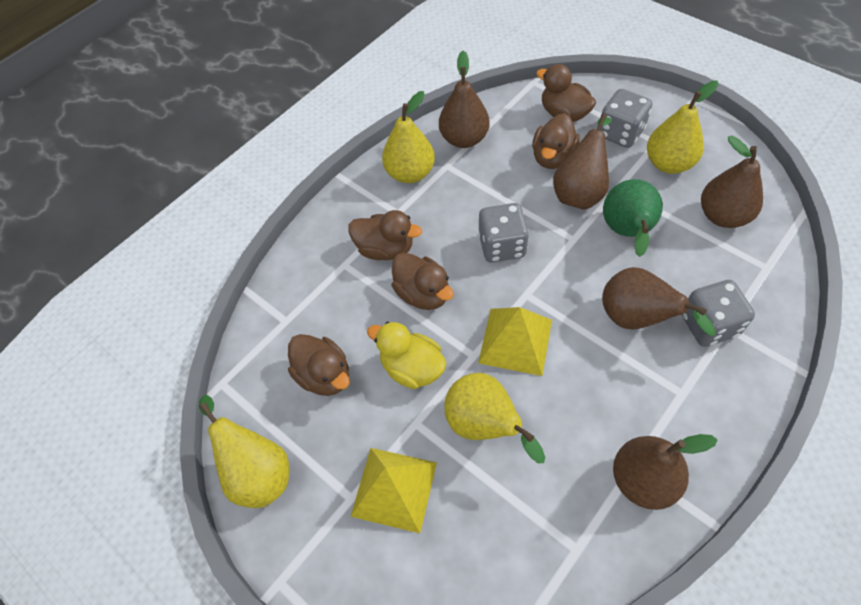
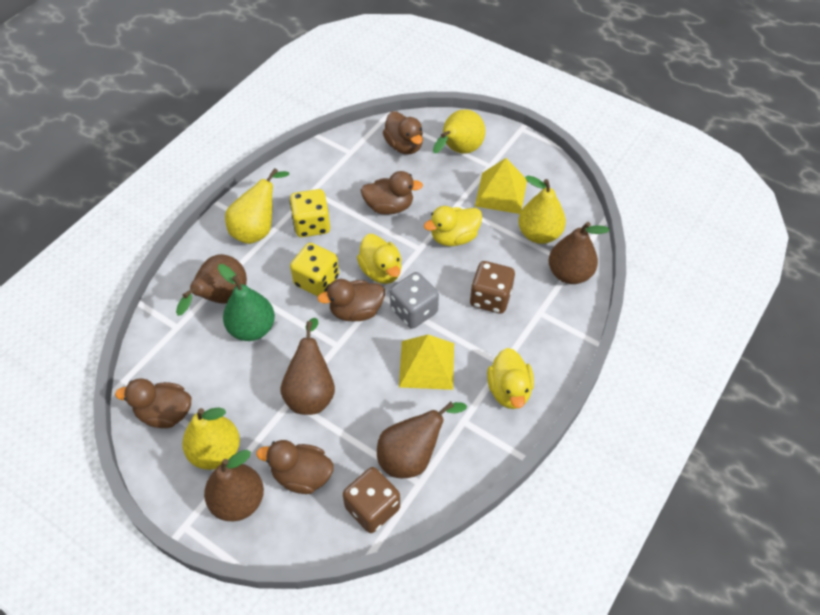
brown dice: none = 0 -> [342,467,400,533] [470,261,515,314] = 2
grey dice: [478,203,529,262] [600,89,652,148] [682,280,755,347] = 3 -> [390,272,439,329] = 1
yellow dice: none = 0 -> [290,189,330,237] [290,243,339,297] = 2
yellow duck: [367,322,446,389] = 1 -> [357,234,402,284] [424,206,482,246] [487,348,534,409] = 3

